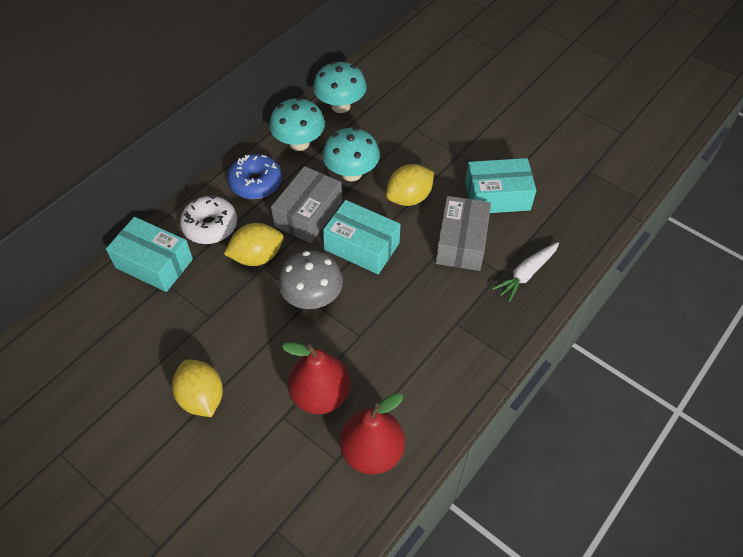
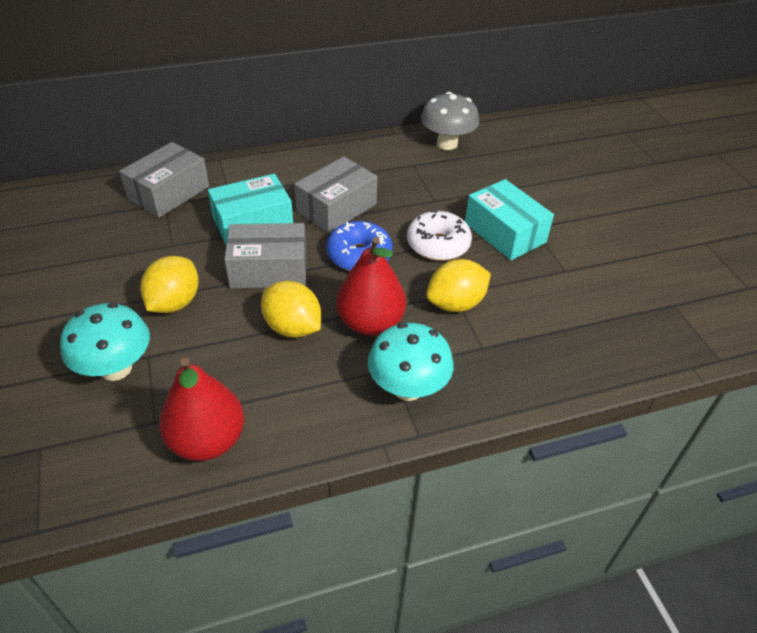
grey box: [271,166,342,243] [436,196,491,271] = 2 -> [119,142,209,218] [224,223,306,288] [294,157,378,233] = 3
turquoise box: [106,217,193,292] [323,200,401,274] [465,158,536,213] = 3 -> [208,174,293,245] [465,179,554,260] = 2
turquoise mushroom: [270,98,325,151] [313,62,367,113] [323,127,380,181] = 3 -> [60,303,150,381] [368,323,454,401] = 2
white carrot: [492,242,559,302] = 1 -> none = 0

